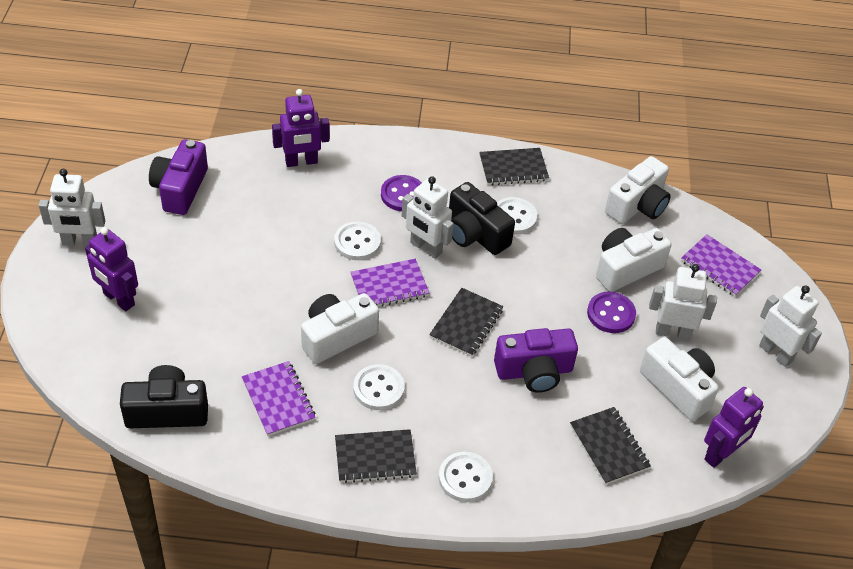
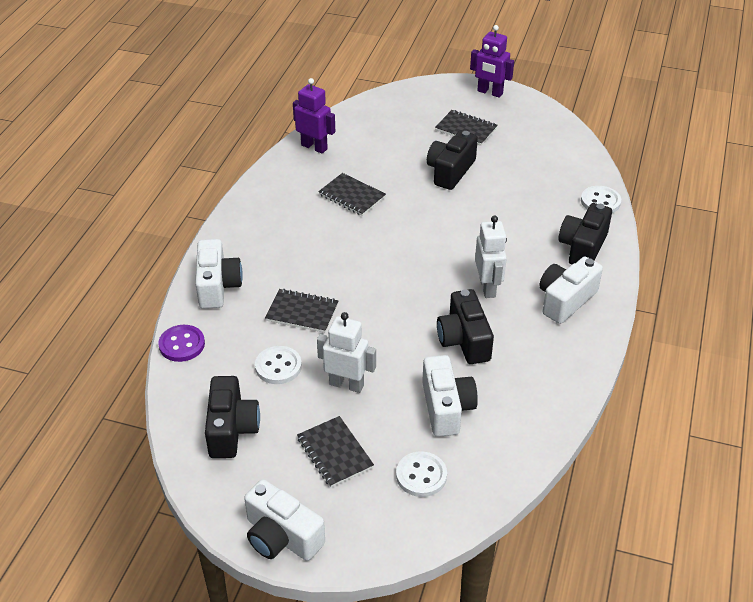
black camera: [120,365,208,428] [449,182,515,255] = 2 -> [205,376,260,458] [427,130,478,190] [437,289,494,364] [558,203,612,265] = 4
purple button: [381,175,422,211] [587,291,636,333] = 2 -> [158,325,205,362] = 1
purple camera: [149,139,208,215] [494,328,578,393] = 2 -> none = 0
purple notebook: [242,361,316,436] [350,259,429,307] [681,234,761,297] = 3 -> none = 0
purple robot: [85,227,138,311] [272,89,329,167] [704,387,764,468] = 3 -> [293,78,335,154] [470,25,514,98] = 2
white button: [334,221,381,260] [353,364,405,410] [439,452,493,502] [497,197,537,235] = 4 -> [255,346,302,384] [396,452,447,497] [581,186,621,213] = 3
white robot: [39,169,105,246] [402,176,454,259] [649,264,717,340] [759,285,822,367] = 4 -> [317,312,376,393] [475,216,507,298] = 2

